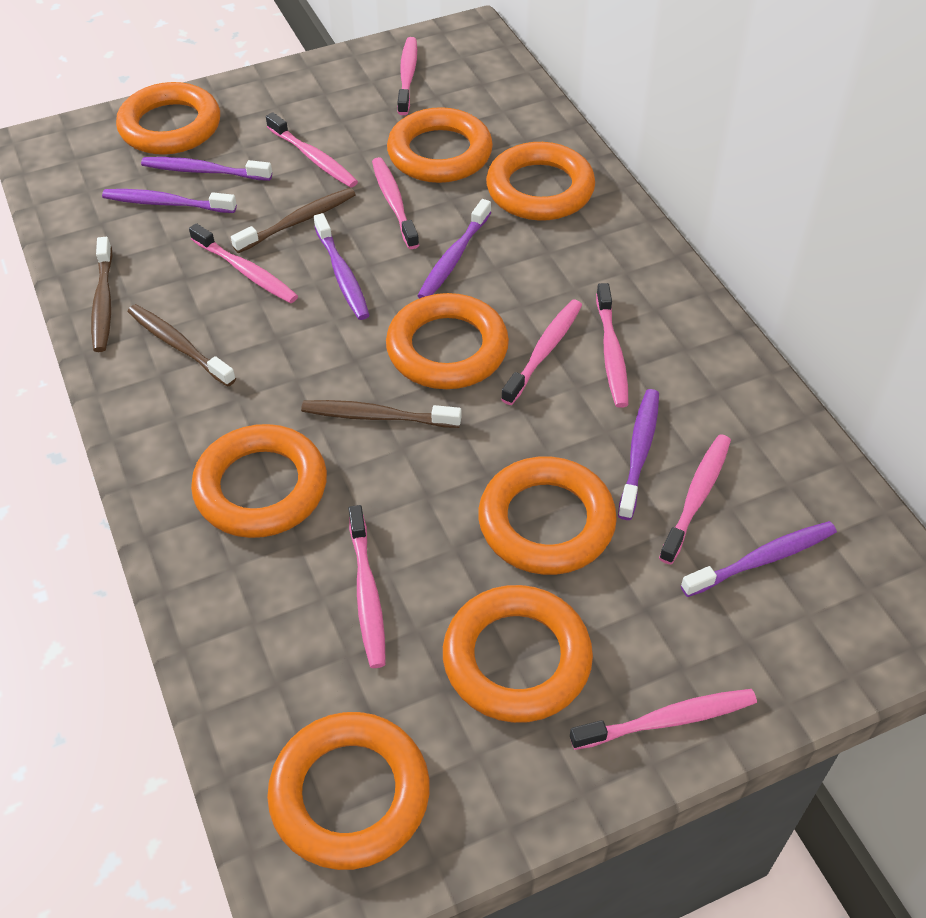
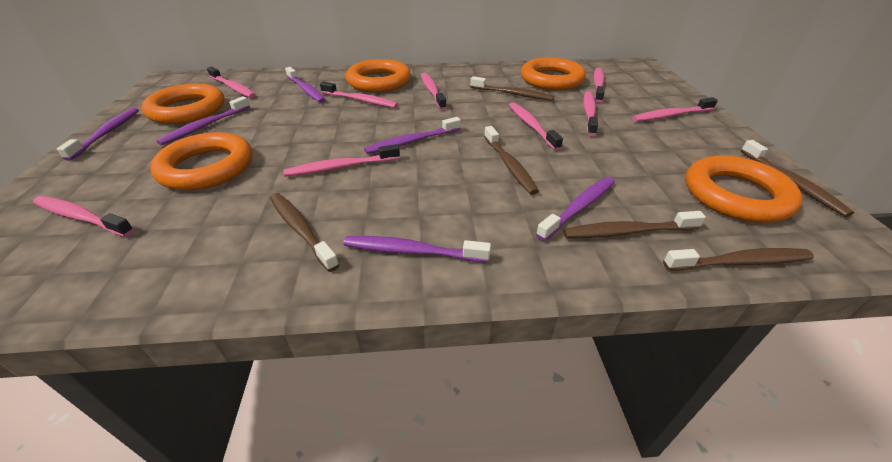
brown toothbrush: [91,237,113,352] [128,304,236,387] [231,188,356,253] [301,400,462,428] = 4 -> [270,193,339,272] [470,76,554,101] [484,126,539,195] [563,211,706,238] [663,248,814,270] [741,140,854,217] = 6
orange ring: [116,82,220,155] [191,424,327,538] [267,712,430,870] [386,293,509,389] [387,107,493,183] [443,585,593,723] [478,457,617,575] [486,142,595,221] = 8 -> [142,83,225,124] [150,132,252,190] [346,59,411,92] [521,57,586,90] [685,155,803,223] = 5

